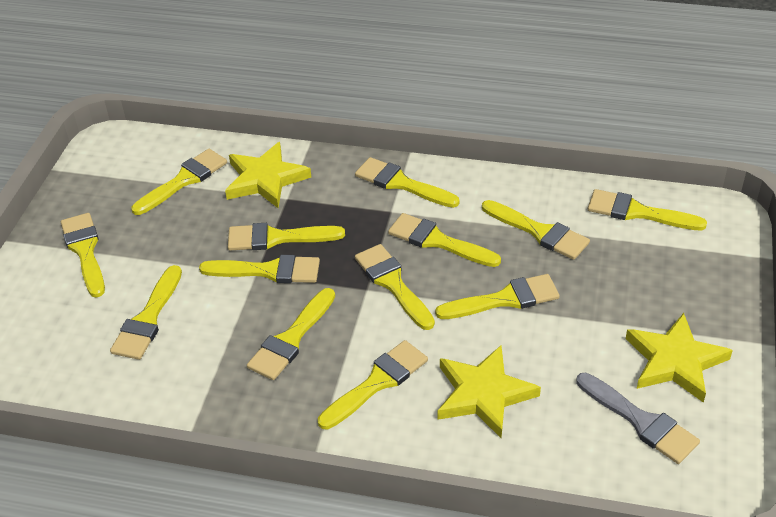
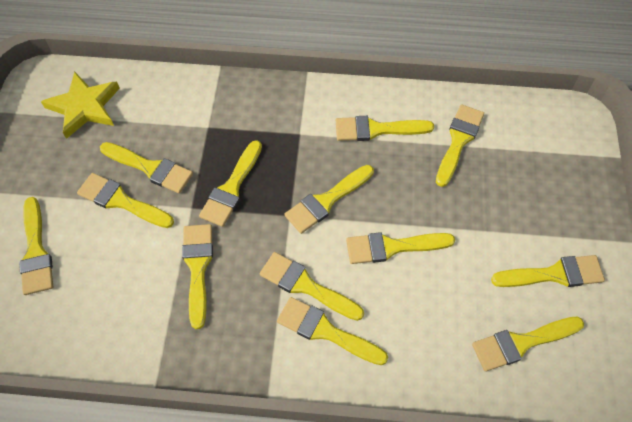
grey brush: [576,373,700,464] = 1 -> none = 0
yellow star: [225,142,311,208] [438,346,541,438] [626,313,733,403] = 3 -> [41,72,120,139] = 1

